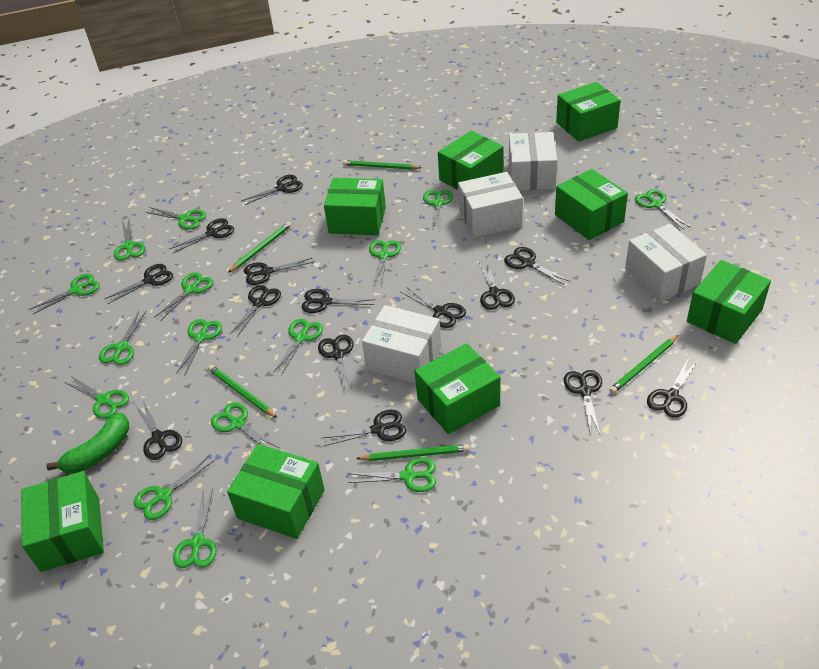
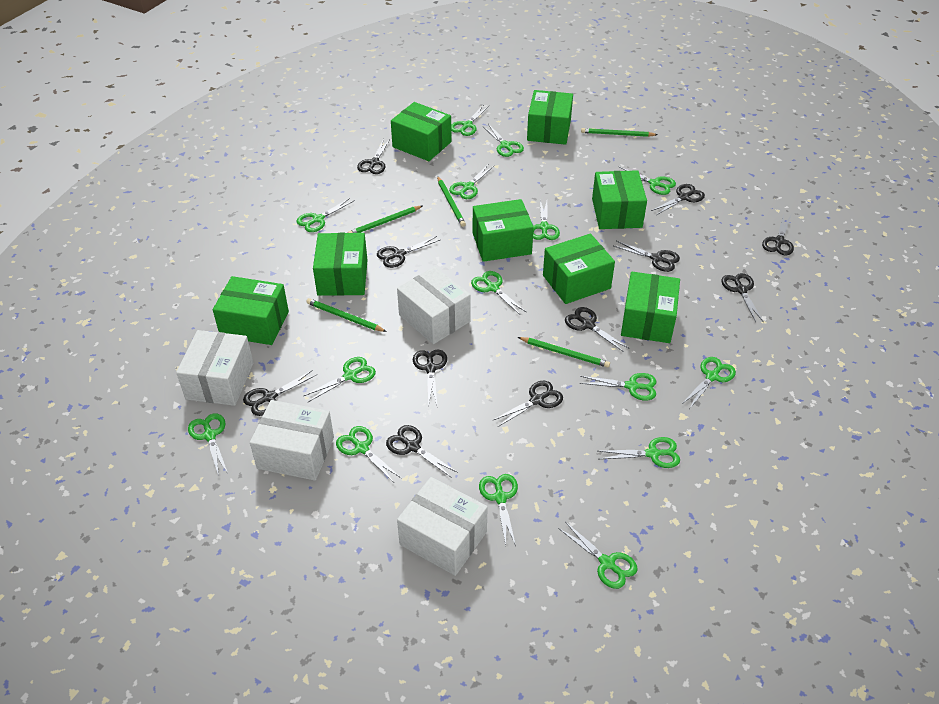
black scissors: [104,264,173,304] [135,401,182,460] [169,218,234,254] [230,285,281,337] [241,175,303,205] [244,258,314,285] [301,289,375,313] [318,335,354,390] [322,410,406,446] [401,287,466,328] [479,261,515,310] [504,247,571,285] [564,370,602,435] [647,358,698,418] = 14 -> [243,370,316,416] [357,139,390,174] [377,236,440,268] [386,425,458,478] [413,350,447,407] [492,381,563,427] [565,307,628,352] [614,241,680,272] [651,184,705,215] [721,273,764,323] [762,214,794,255] = 11
green banana: [46,413,129,473] = 1 -> none = 0

